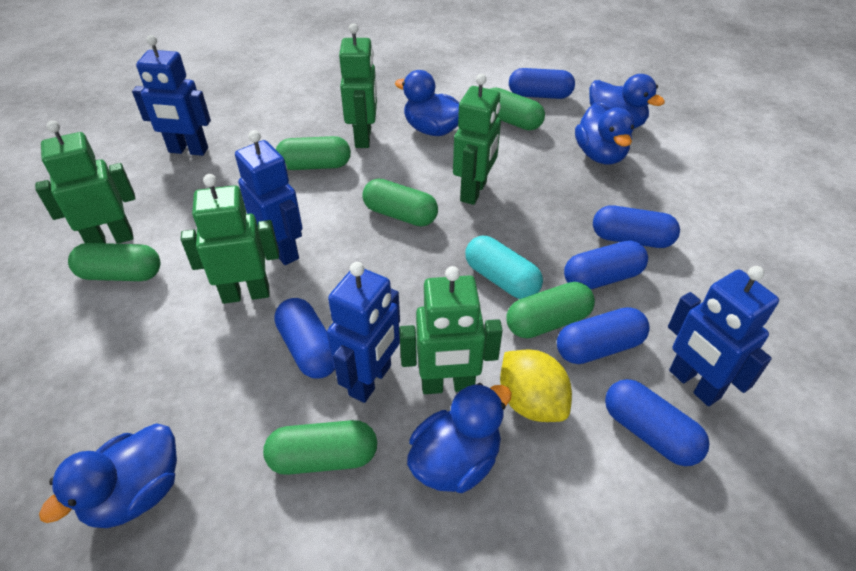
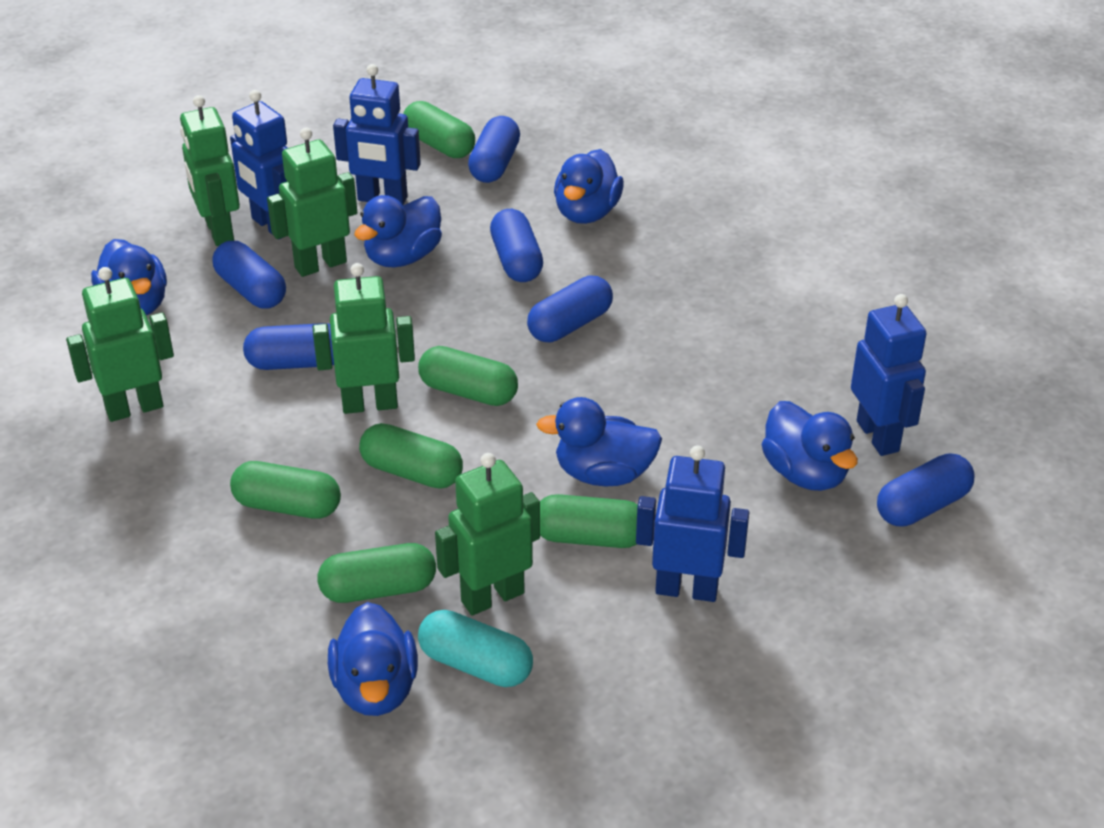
blue duck: [39,423,177,528] [395,70,459,136] [407,383,512,493] [575,104,634,165] [589,74,665,129] = 5 -> [91,239,167,316] [328,602,418,716] [354,195,442,267] [536,397,662,487] [554,149,624,224] [762,401,858,491] = 6
yellow lemon: [500,350,572,422] = 1 -> none = 0

